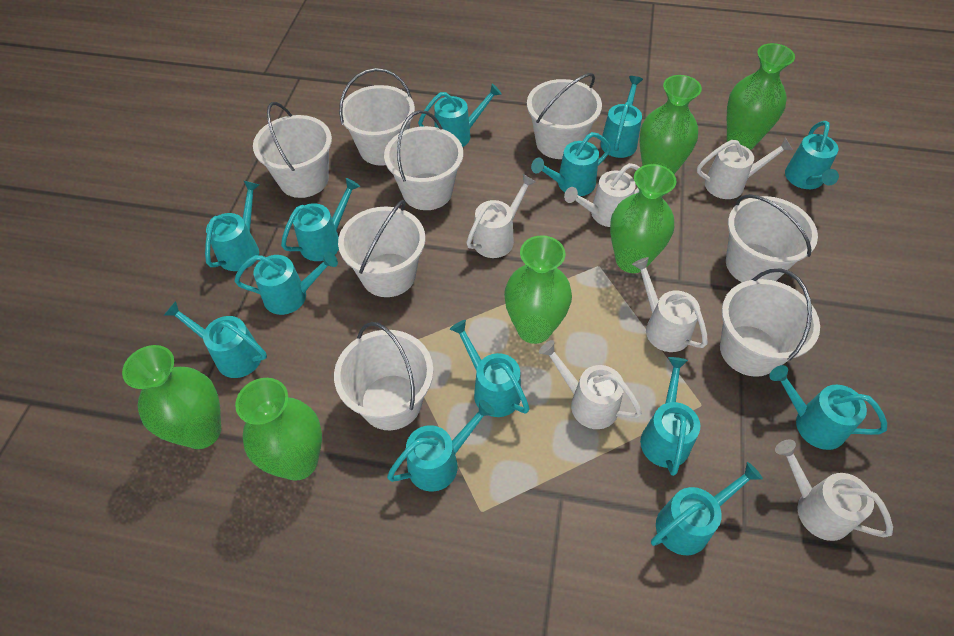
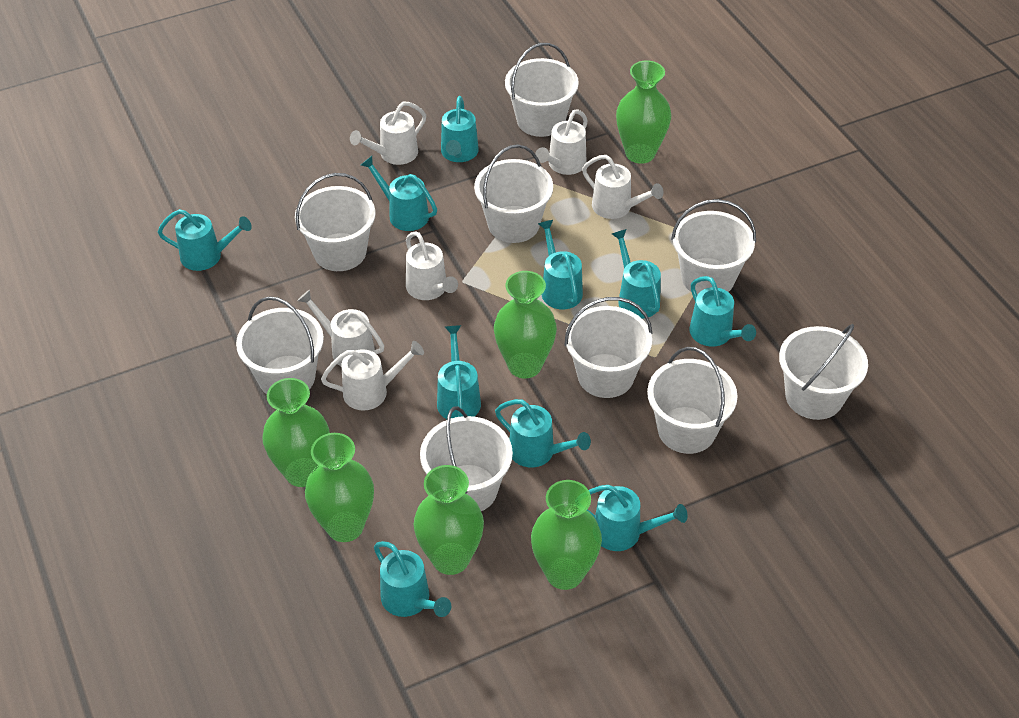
turquoise watering can: [164,301,267,378] [205,181,259,271] [234,251,338,315] [281,178,360,261] [387,400,495,491] [418,84,502,147] [450,320,530,417] [531,132,611,196] [600,76,643,158] [640,357,700,476] [651,462,763,555] [769,365,887,450] [785,121,839,189] = 13 -> [158,209,252,271] [361,156,437,231] [374,541,451,617] [437,325,481,419] [441,96,479,162] [495,399,591,467] [538,220,583,309] [587,485,688,551] [612,229,661,319] [689,276,756,347] = 10
white bucket: [253,102,332,198] [334,322,433,430] [338,200,425,297] [339,68,415,166] [384,110,463,210] [527,73,602,159] [720,269,820,377] [726,194,818,282] = 8 -> [236,296,324,394] [295,173,376,271] [420,406,513,511] [474,144,553,243] [505,43,579,137] [564,297,653,398] [647,347,738,454] [671,199,756,295] [779,324,868,420] = 9

